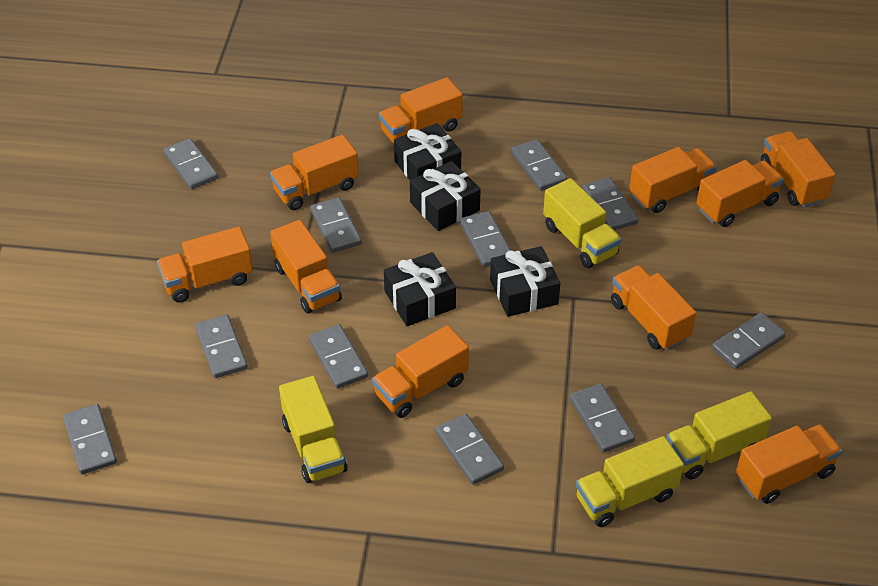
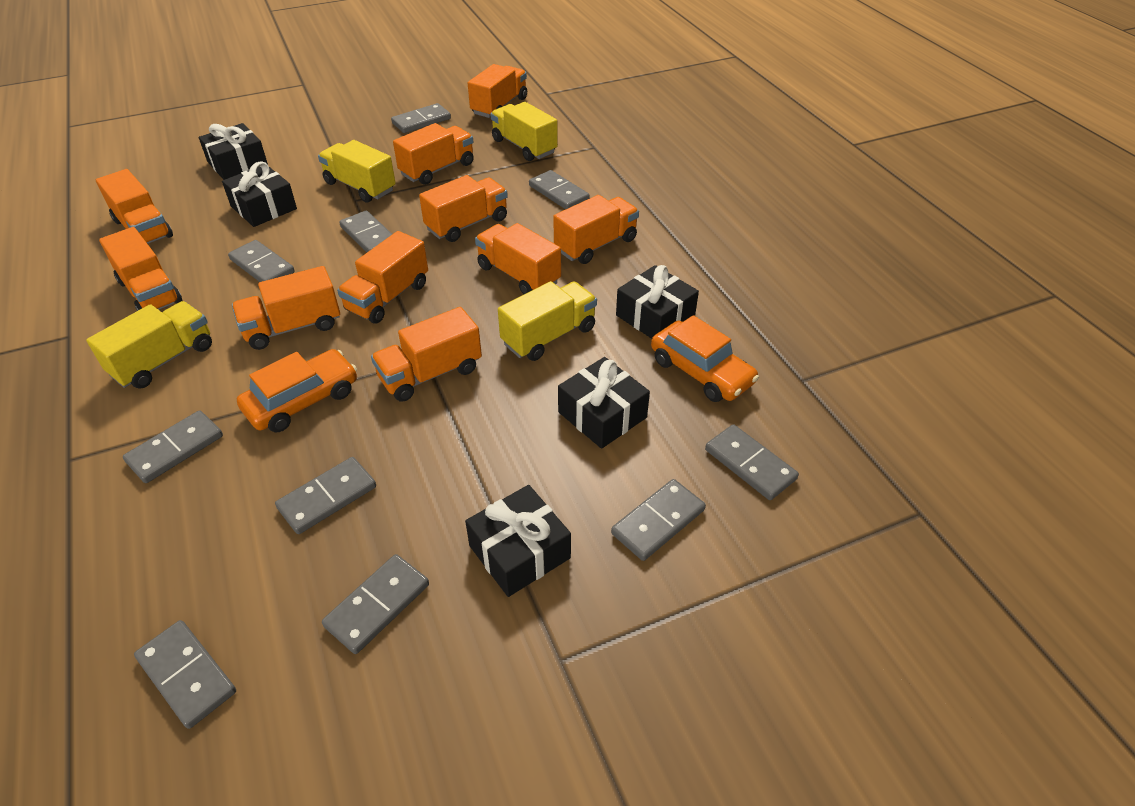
black gift: [384,252,456,326] [394,123,461,180] [410,161,481,231] [490,246,560,317] = 4 -> [199,123,268,180] [222,161,297,227] [465,485,571,597] [558,357,650,449] [616,265,699,339] = 5
grey domino: [63,404,117,474] [163,138,218,189] [195,315,248,378] [309,324,368,389] [310,197,362,253] [435,414,504,485] [460,211,511,267] [511,139,567,191] [570,384,635,452] [582,177,638,230] [711,312,786,369] = 11 -> [123,410,223,483] [134,620,236,729] [228,240,295,282] [275,457,376,534] [322,554,429,654] [339,211,392,252] [391,103,451,133] [529,170,590,209] [611,479,706,561] [705,424,799,500] = 10
orange car: none = 0 -> [237,349,357,432] [651,315,759,402] = 2

